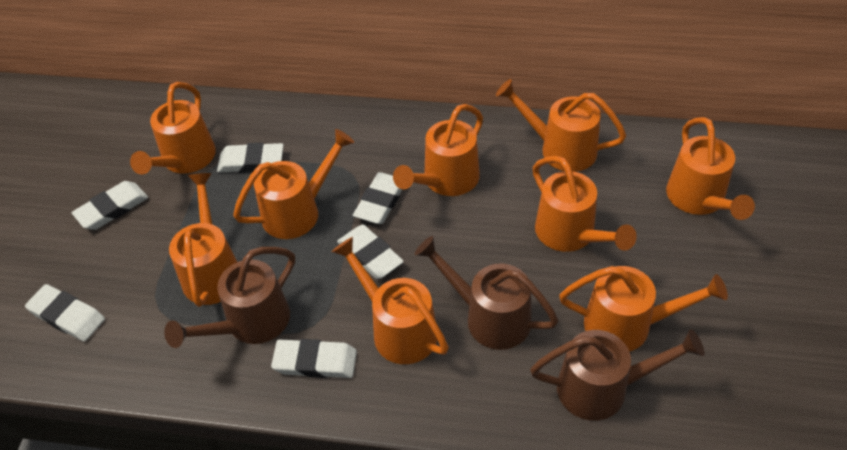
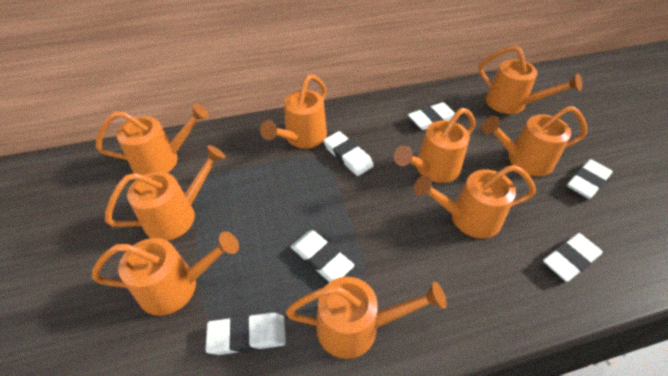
brown watering can: [164,247,295,348] [415,236,559,350] [530,329,704,421] = 3 -> none = 0

